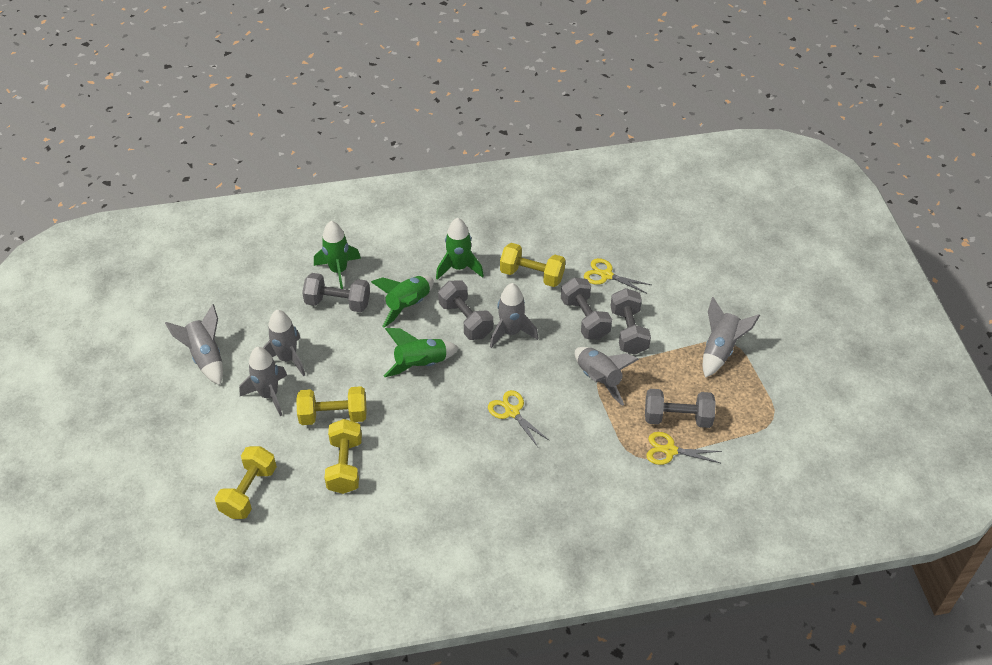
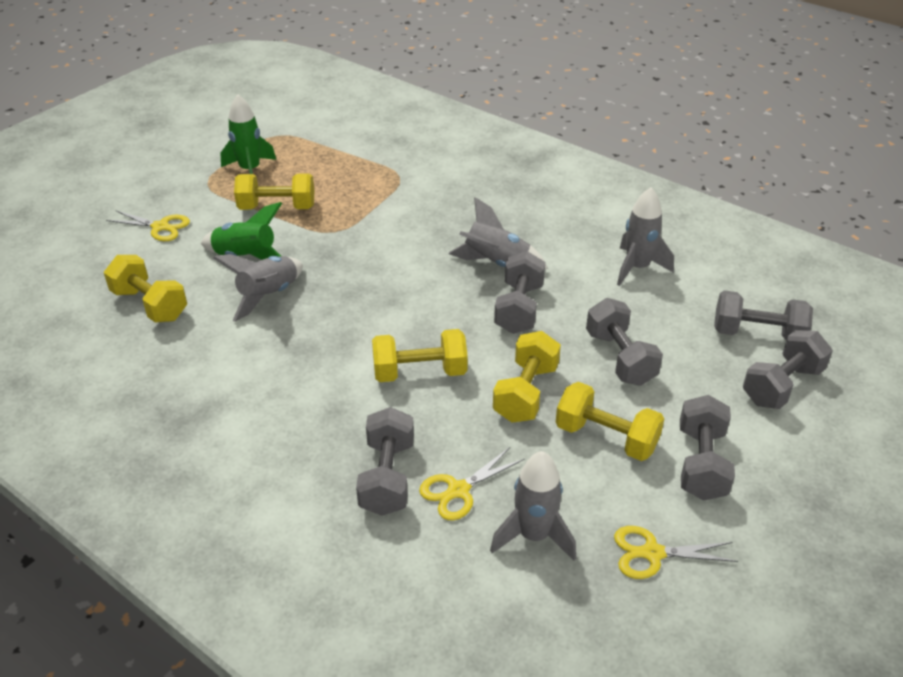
green rocket: [314,221,361,289] [371,276,434,328] [384,328,459,377] [436,218,484,280] = 4 -> [201,202,282,260] [220,94,276,174] = 2
grey dumbbell: [302,273,370,312] [438,280,493,340] [561,278,612,340] [611,288,651,355] [645,389,716,428] = 5 -> [356,407,414,516] [494,251,545,334] [586,298,663,386] [680,395,735,501] [714,290,813,341] [743,330,833,409] = 6
grey rocket: [165,304,223,385] [239,347,287,416] [263,310,305,377] [490,283,538,348] [575,347,639,406] [703,297,760,378] = 6 -> [213,254,303,322] [448,197,548,269] [490,451,576,561] [617,187,674,286] = 4
yellow dumbbell: [215,446,277,519] [296,386,367,425] [325,419,362,494] [500,243,565,287] = 4 -> [104,255,187,323] [234,173,314,210] [372,329,468,382] [493,331,561,423] [556,382,664,461] = 5

